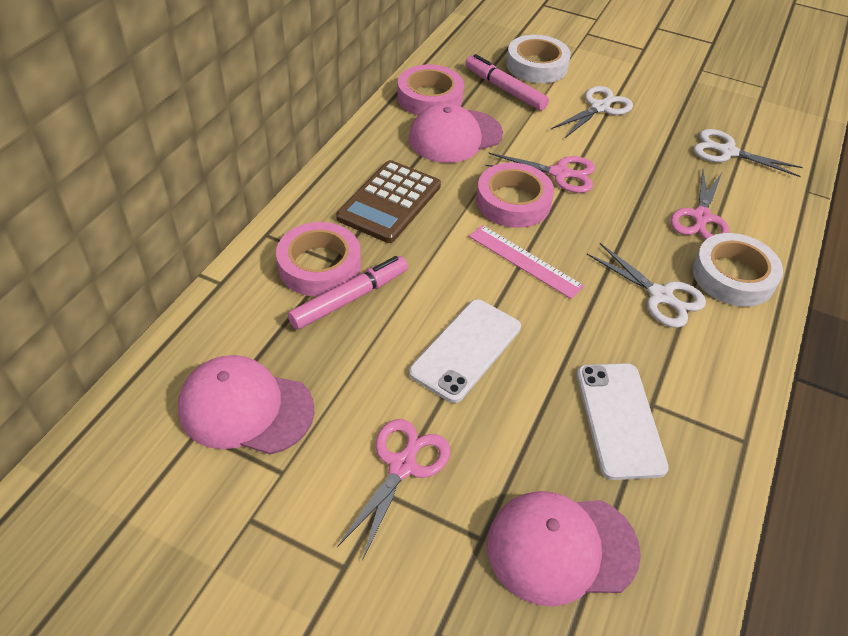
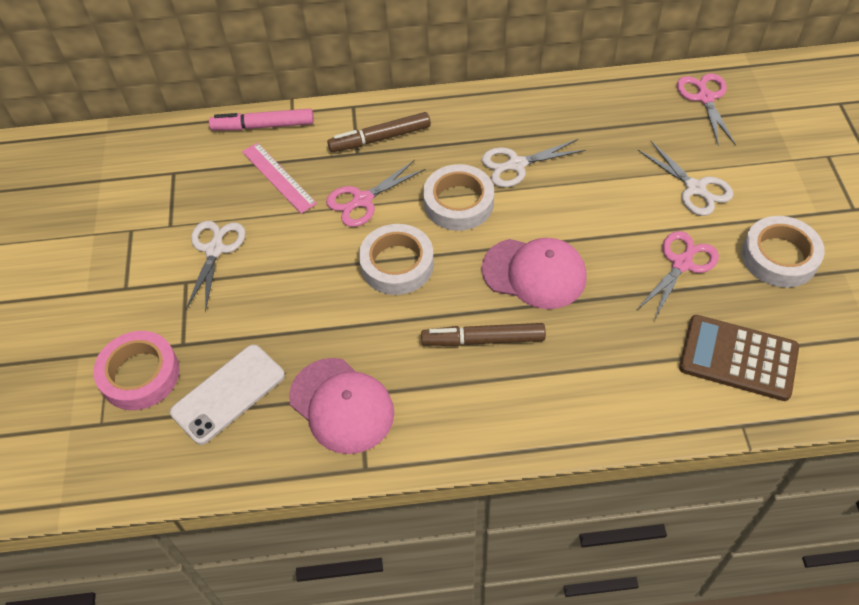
brown marker: none = 0 -> [327,112,431,152] [421,323,546,346] = 2
pink cap: [178,355,314,455] [409,103,503,163] [487,491,641,607] = 3 -> [289,358,394,454] [482,238,587,309] = 2
pink marker: [288,256,408,330] [465,54,549,111] = 2 -> [209,109,314,130] = 1
pink tape: [276,222,361,297] [397,64,464,115] [476,163,554,228] = 3 -> [93,331,180,410] = 1
white phone: [409,299,521,403] [577,363,669,480] = 2 -> [170,344,285,445] = 1
white tape: [506,35,571,83] [692,233,783,307] = 2 -> [359,224,434,295] [423,164,494,231] [742,216,825,288] = 3

